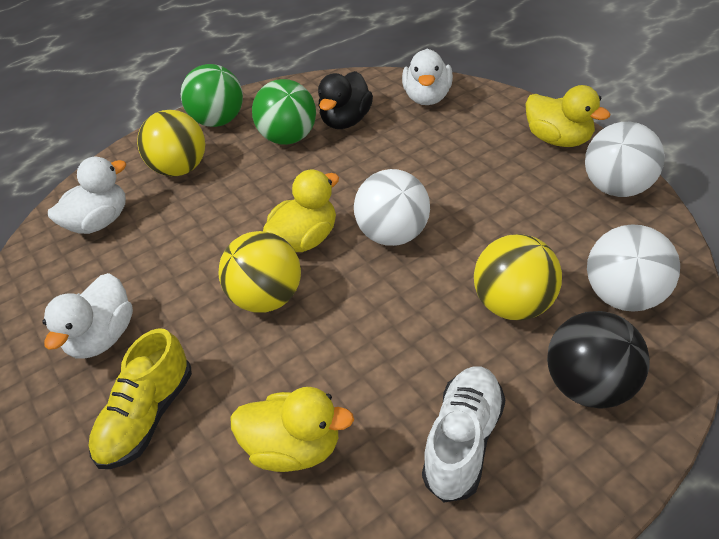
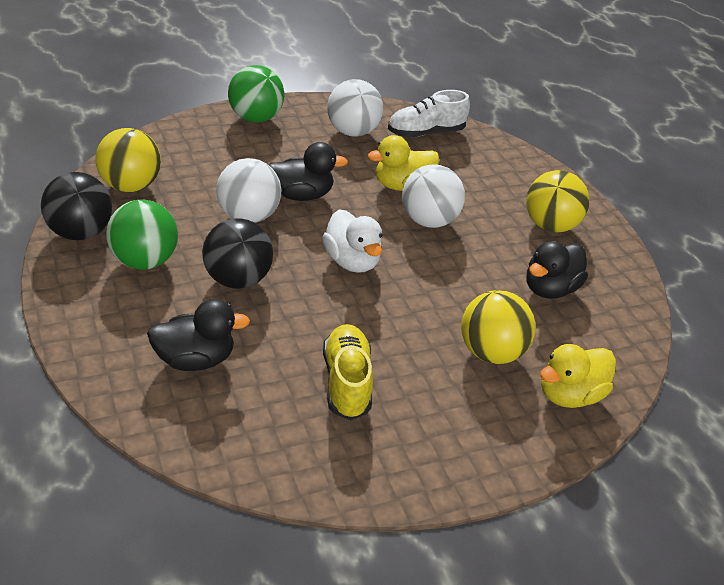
black ball: [547,311,650,409] = 1 -> [41,172,112,240] [202,218,273,289] = 2
black duck: [318,71,373,129] = 1 -> [147,299,250,371] [269,142,348,201] [527,241,588,299] = 3
white duck: [42,273,133,359] [48,157,126,234] [402,49,453,105] = 3 -> [322,209,382,273] = 1
yellow duck: [230,387,354,472] [263,169,339,252] [525,85,611,147] = 3 -> [368,135,439,191] [540,344,616,408] = 2

